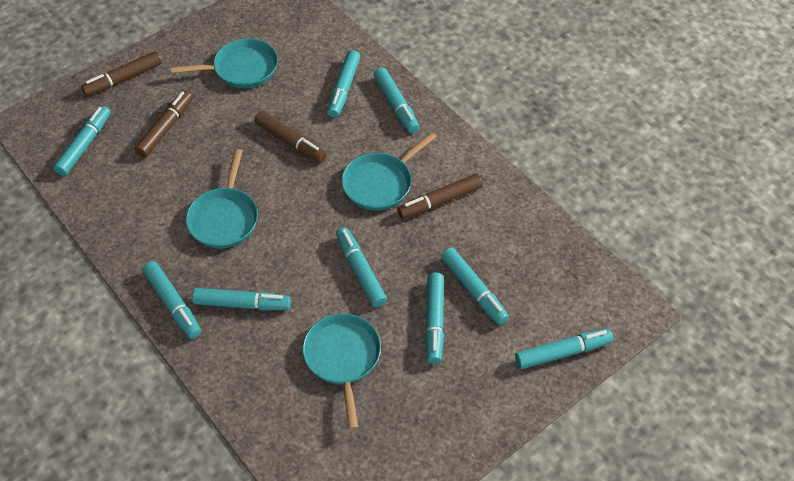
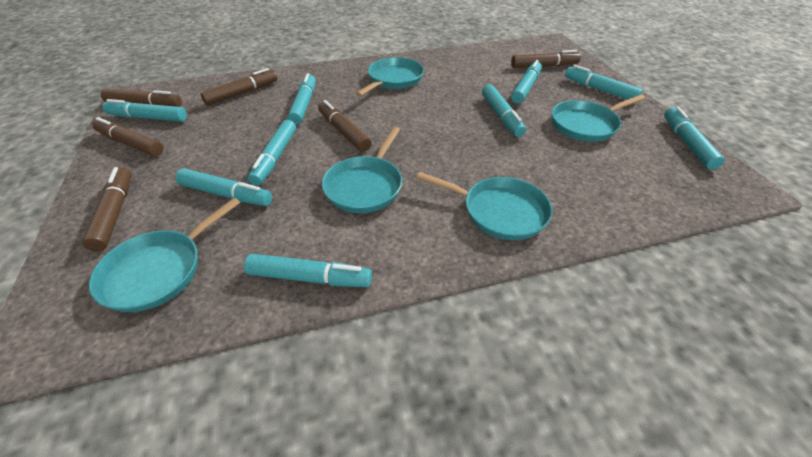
brown marker: [81,51,162,96] [134,91,193,158] [254,111,327,163] [397,174,482,219] = 4 -> [82,167,131,251] [92,117,164,156] [100,89,182,107] [200,68,277,106] [318,100,371,152] [511,50,581,68] = 6
turquoise pan: [171,38,278,88] [186,149,258,249] [303,314,381,430] [342,132,437,211] = 4 -> [89,198,240,312] [322,127,402,213] [356,57,424,97] [416,172,552,240] [551,94,645,142] = 5

